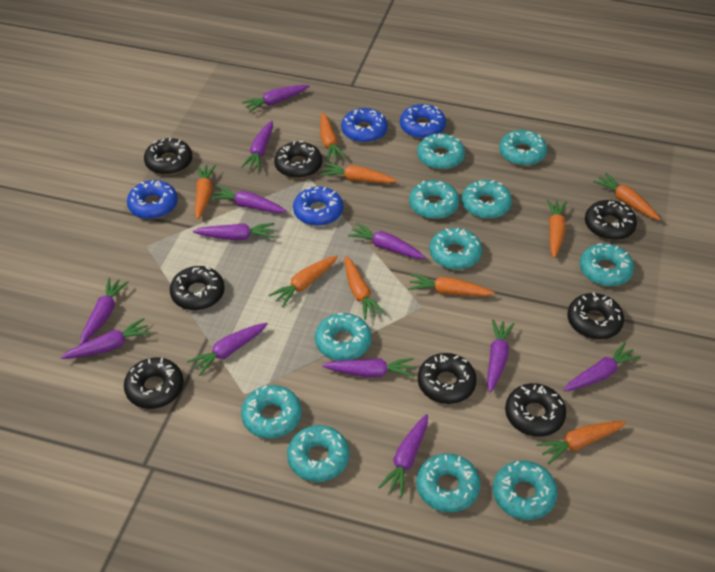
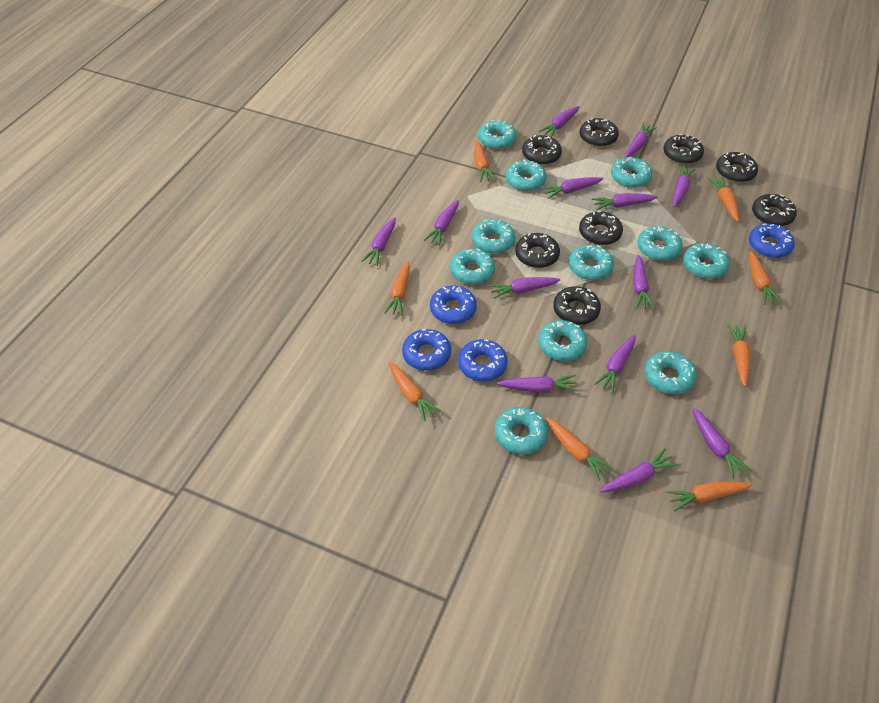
orange carrot: [195,165,216,219] [269,255,338,307] [320,112,346,161] [320,162,397,183] [345,256,385,320] [408,274,495,296] [536,421,626,464] [547,199,567,258] [593,173,660,220] = 9 -> [384,261,410,316] [389,362,441,422] [474,141,496,182] [545,417,614,481] [666,482,753,511] [708,176,739,222] [727,324,750,387] [749,251,782,305] = 8
purple carrot: [61,318,152,359] [80,277,129,345] [187,323,268,376] [193,223,274,240] [210,186,287,213] [241,121,273,170] [242,85,309,112] [322,358,414,377] [348,223,425,258] [379,414,428,497] [487,319,514,393] [564,342,641,391] = 12 -> [361,217,396,266] [424,200,459,245] [489,277,560,299] [497,375,578,393] [539,106,580,137] [541,177,603,199] [592,193,658,210] [594,335,636,393] [600,448,678,492] [625,123,657,157] [633,255,655,309] [672,165,695,207] [692,408,751,479] = 13

